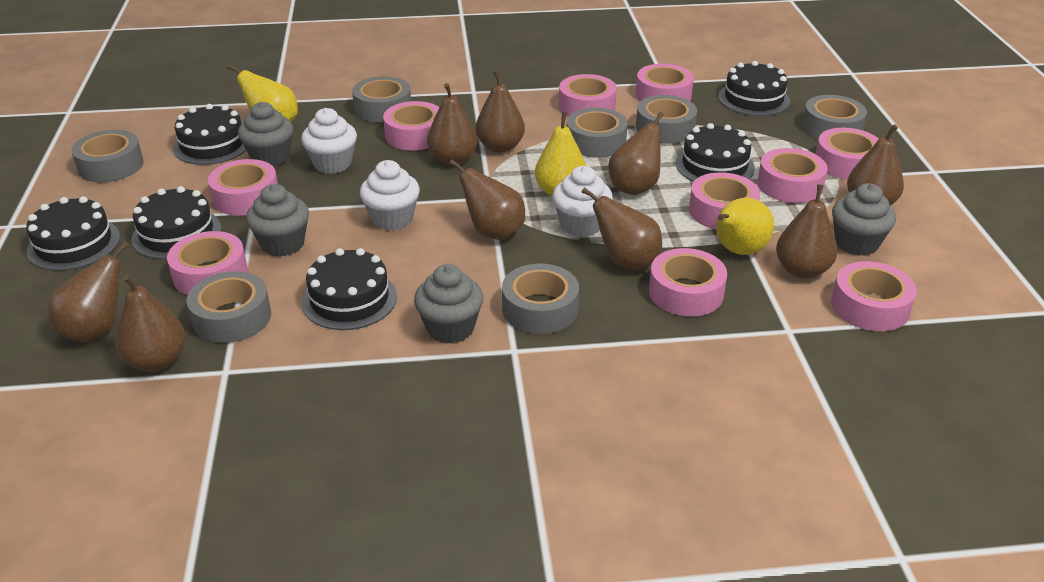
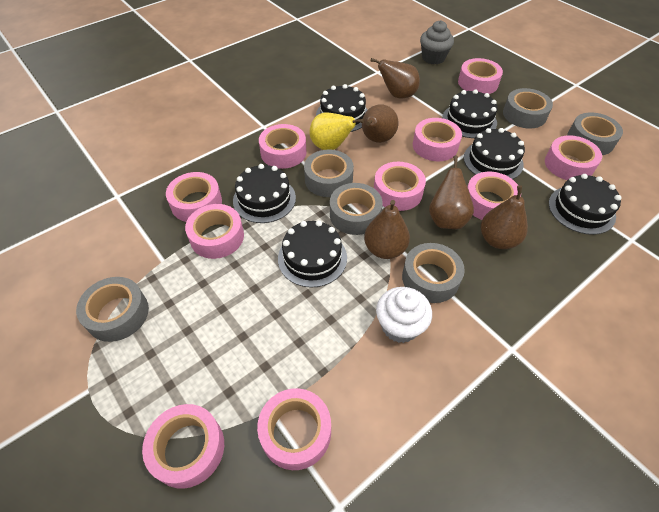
brown pear: [48,241,129,342] [115,275,186,372] [427,83,477,165] [449,159,525,240] [476,70,525,153] [582,187,662,270] [608,112,663,195] [776,184,837,279] [847,124,904,205] = 9 -> [362,104,398,143] [364,200,410,259] [371,58,420,98] [429,155,474,229] [481,185,528,249] = 5
grey cupcake: [238,102,294,166] [246,184,309,257] [414,264,483,344] [832,183,896,256] = 4 -> [420,20,454,64] = 1
grey tape: [71,130,144,182] [186,271,271,343] [352,76,411,123] [502,264,579,334] [567,108,628,158] [636,95,697,144] [802,95,867,140] = 7 -> [76,277,149,342] [304,149,354,197] [330,183,383,235] [402,243,465,303] [503,88,553,129] [567,112,623,155] = 6
white cupcake: [301,108,357,174] [360,160,420,230] [552,166,613,237] = 3 -> [376,287,432,343] = 1
yellow pear: [227,64,298,122] [535,112,586,197] [716,198,774,255] = 3 -> [309,113,364,150] = 1

